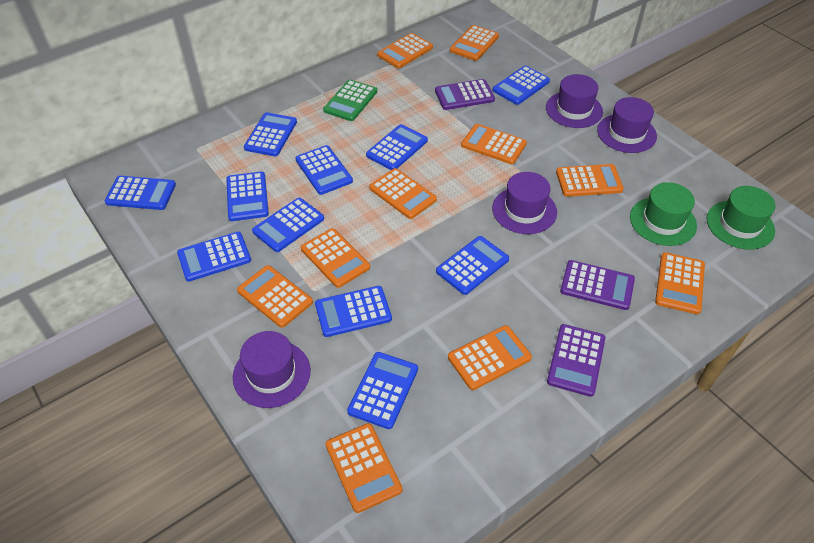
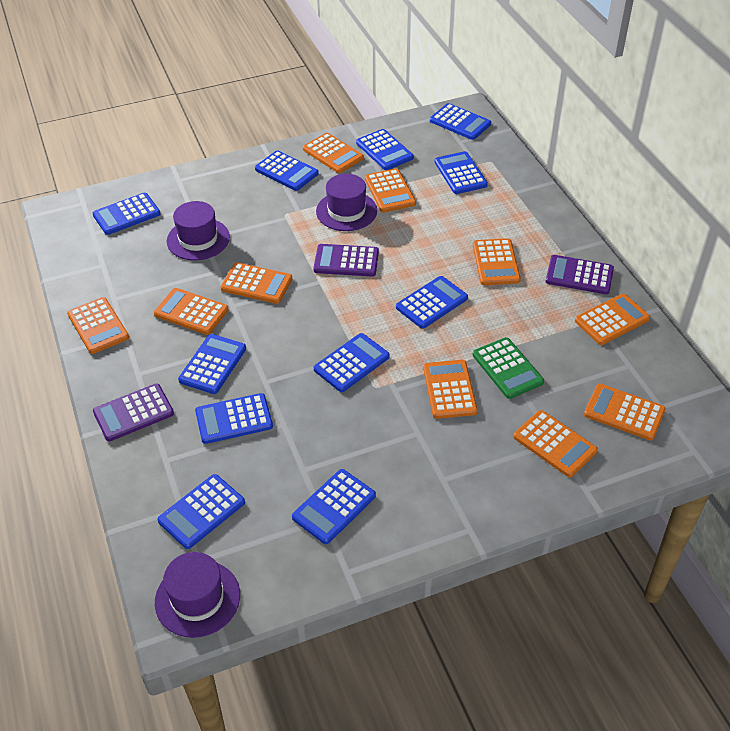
green hat: [630,182,697,246] [707,186,776,250] = 2 -> none = 0
purple hat: [233,331,311,408] [492,172,557,234] [546,74,603,128] [597,97,657,153] = 4 -> [155,552,240,638] [167,201,230,260] [316,174,377,231] = 3

